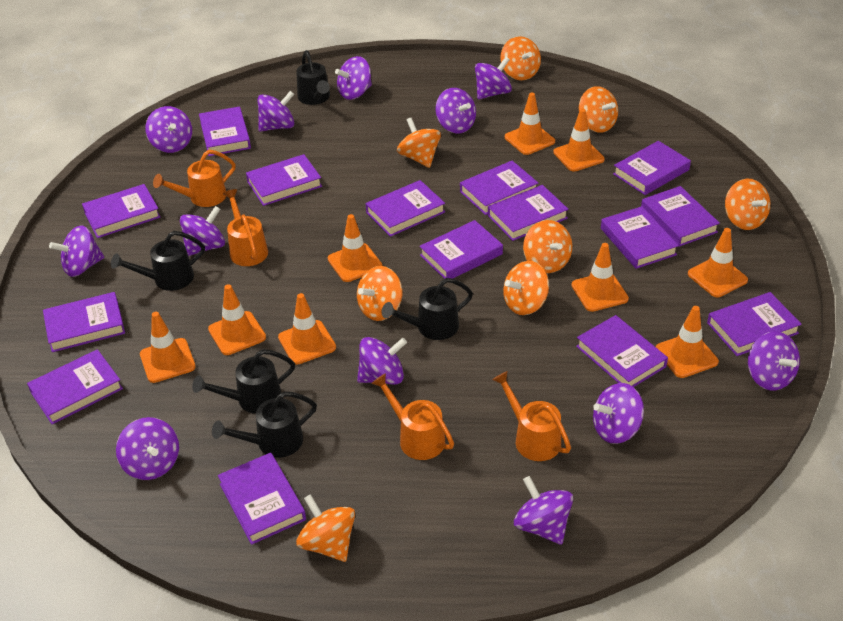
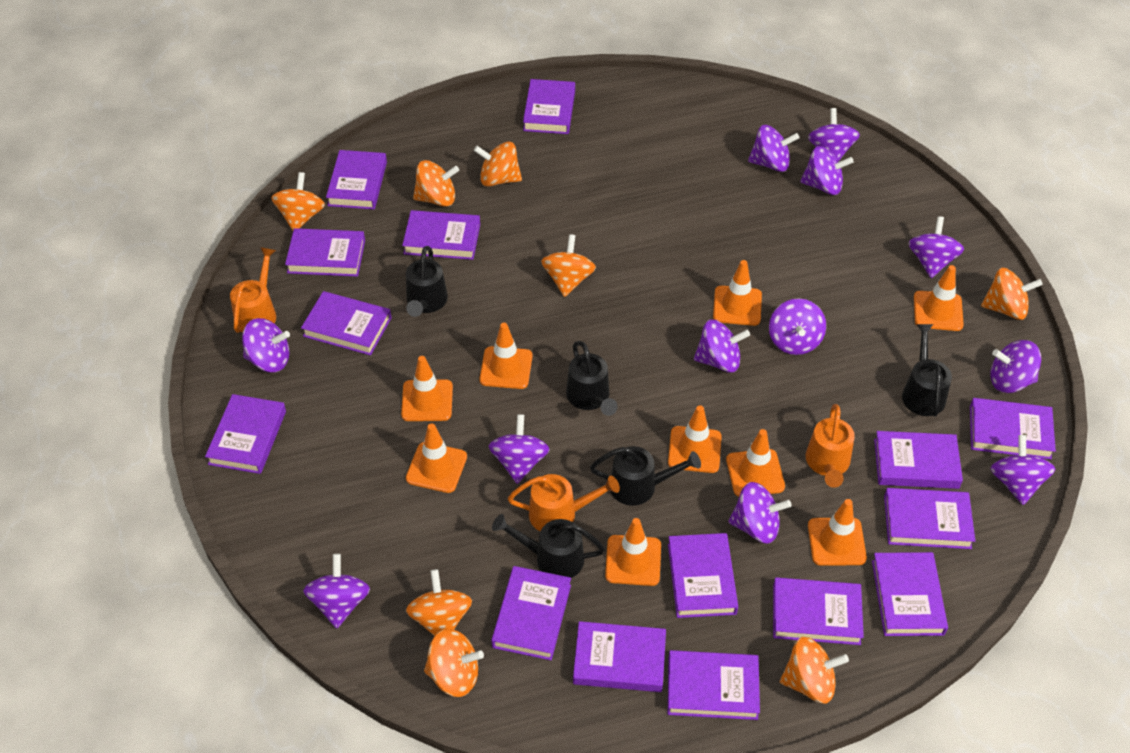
orange watering can: [153,150,236,207] [223,189,268,266] [371,373,454,460] [492,371,571,461] = 4 -> [230,247,276,333] [508,474,620,531] [806,404,855,488] = 3

